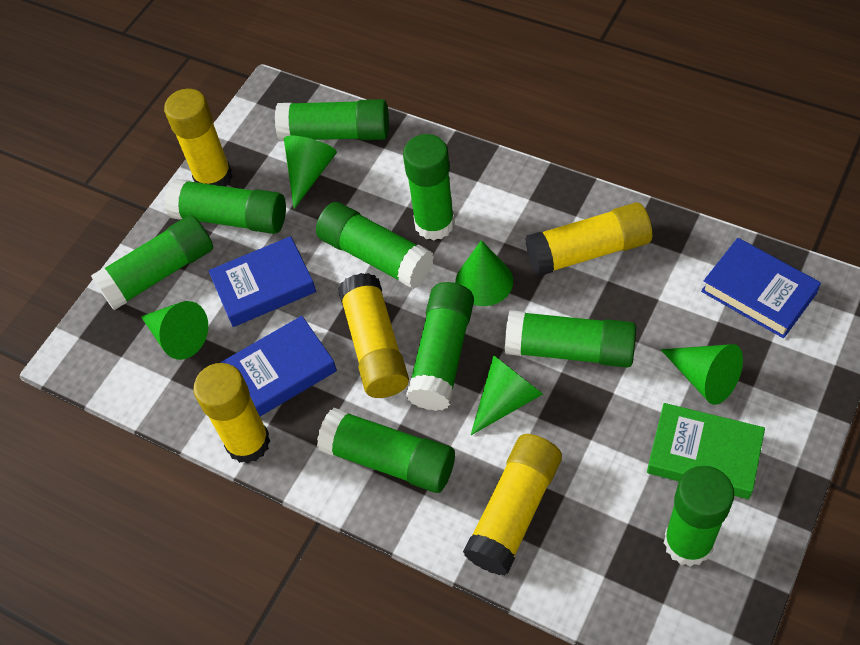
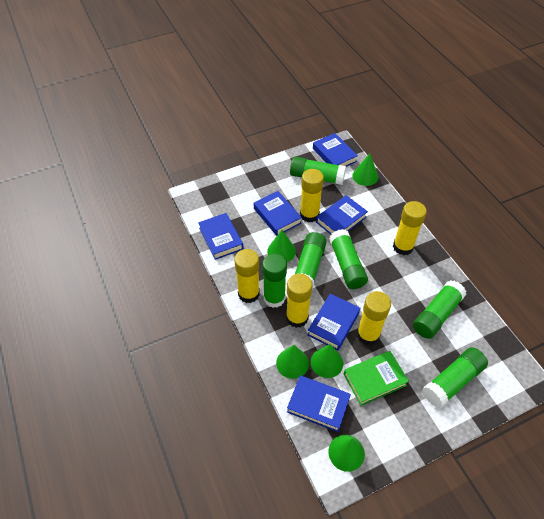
blue book: [208,236,316,327] [221,316,337,416] [701,238,821,338] = 3 -> [198,213,244,260] [254,191,302,236] [287,375,351,432] [307,294,360,351] [313,133,358,167] [316,195,368,234] = 6
green glue stick: [91,215,213,310] [165,179,286,234] [275,99,389,141] [316,202,434,289] [317,408,455,493] [403,134,455,241] [406,282,474,411] [505,310,636,368] [664,466,734,567] = 9 -> [262,254,287,308] [290,157,346,185] [295,232,327,289] [329,229,368,289] [413,280,466,339] [423,347,488,408] = 6

